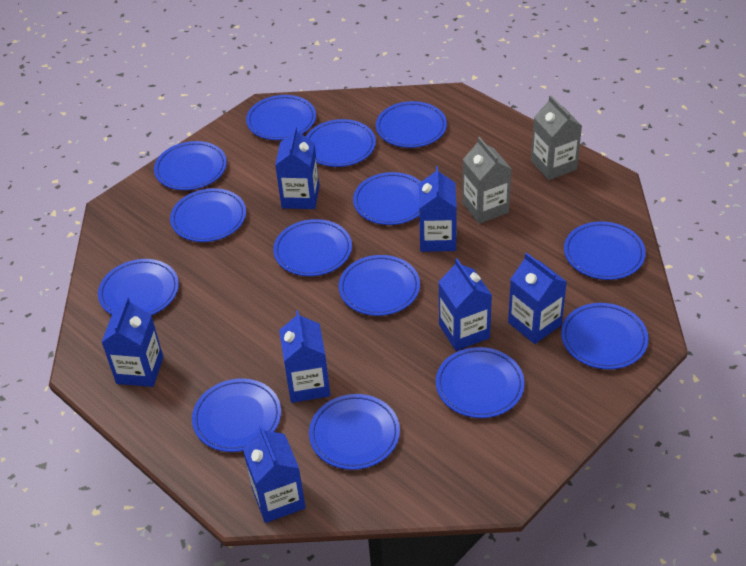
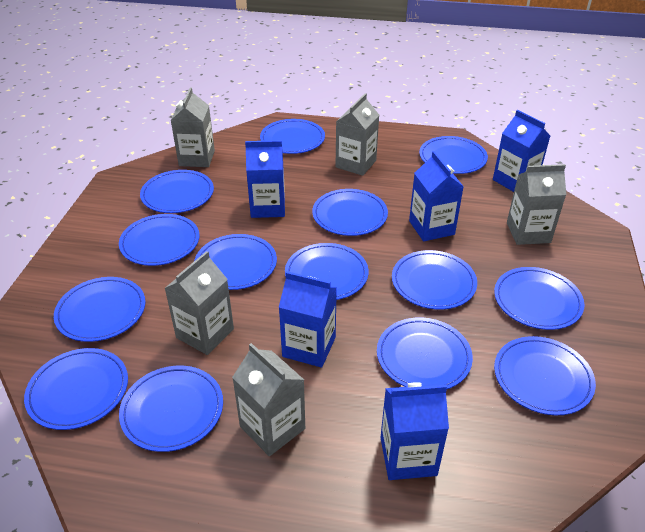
blue carton: [101,297,163,387] [243,425,306,523] [275,126,319,209] [279,310,330,403] [419,166,457,252] [439,259,492,351] [508,253,567,344] = 7 -> [245,140,285,218] [279,271,337,368] [380,382,449,480] [409,151,464,241] [493,110,550,192] = 5
grey carton: [462,137,512,224] [531,95,582,180] = 2 -> [165,251,234,355] [170,87,215,167] [232,343,305,456] [335,93,379,176] [507,164,566,245] = 5

